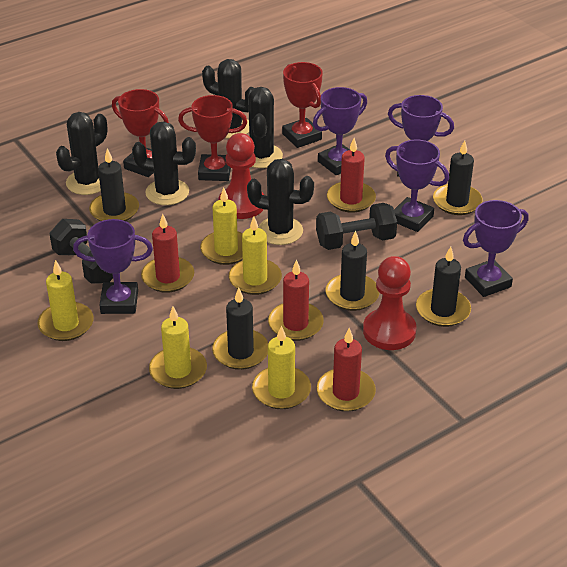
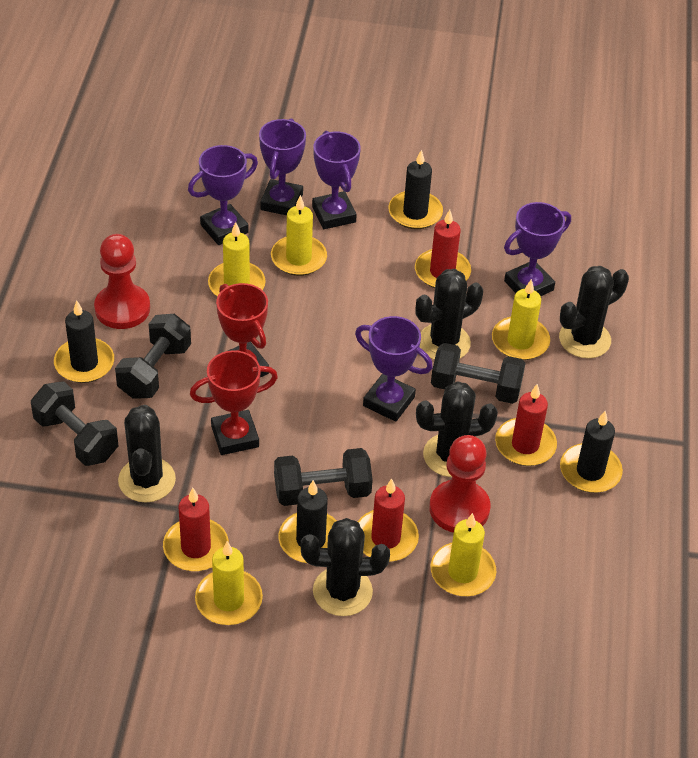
black candle: [89,148,139,221] [212,287,268,370] [326,231,379,311] [416,247,471,327] [433,140,482,215] = 5 -> [54,301,114,383] [278,480,337,563] [388,150,443,229] [560,411,623,493] = 4
black dumbbell: [50,219,113,284] [316,203,397,250] = 2 -> [31,381,118,466] [115,314,191,399] [274,448,373,506] [431,343,526,404] = 4
red trophy: [112,89,169,177] [178,95,247,181] [282,62,323,148] = 3 -> [190,350,278,455] [216,283,269,378] = 2

